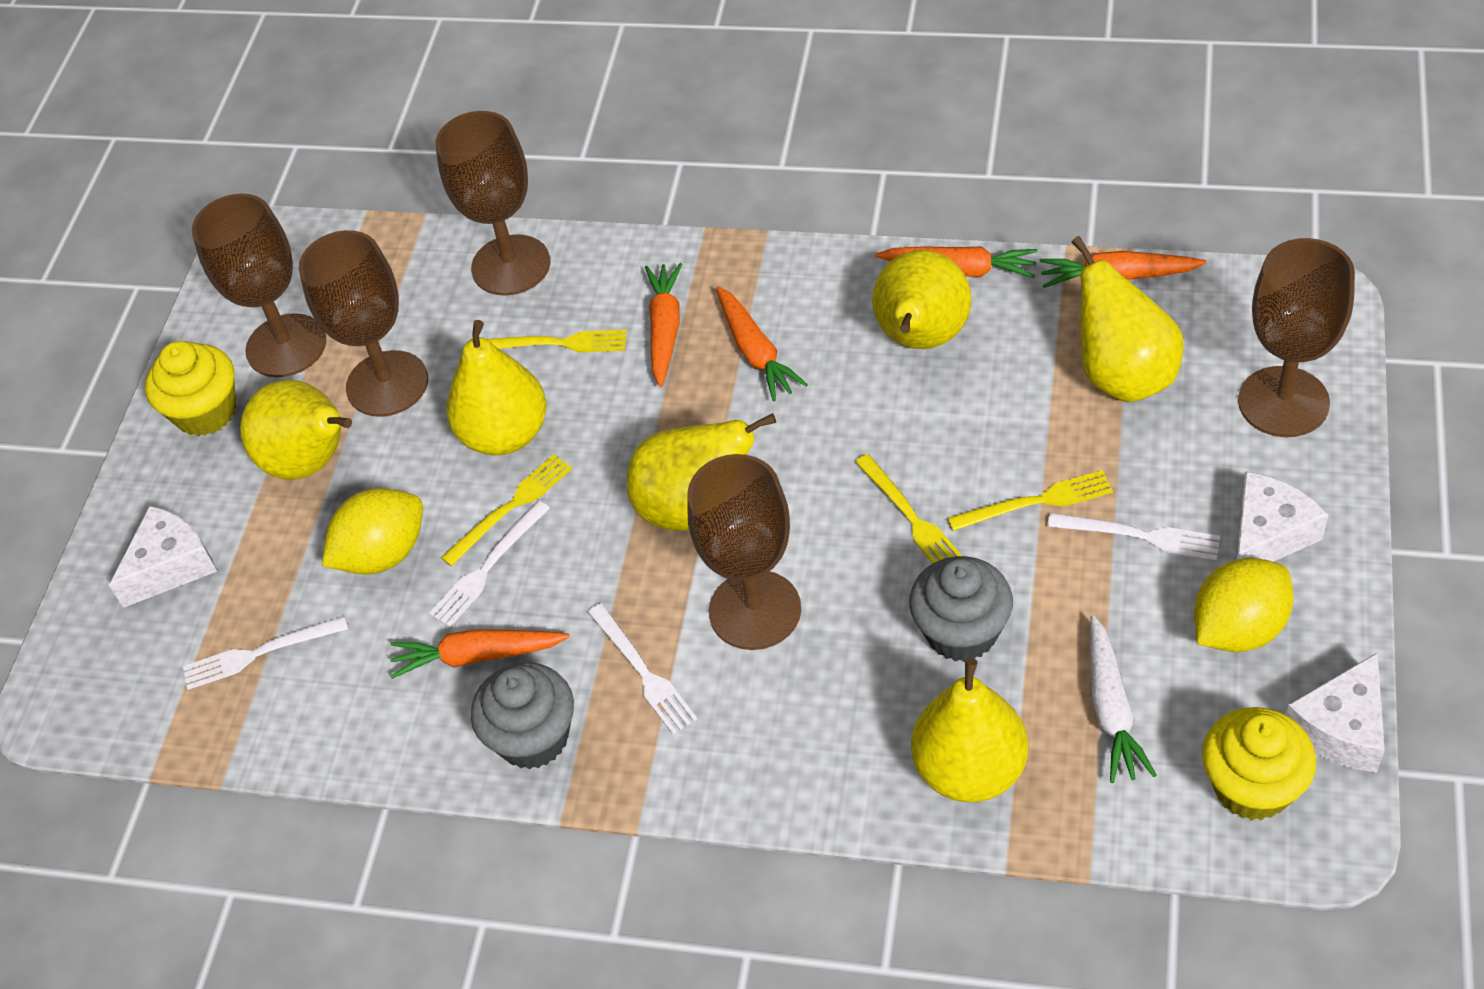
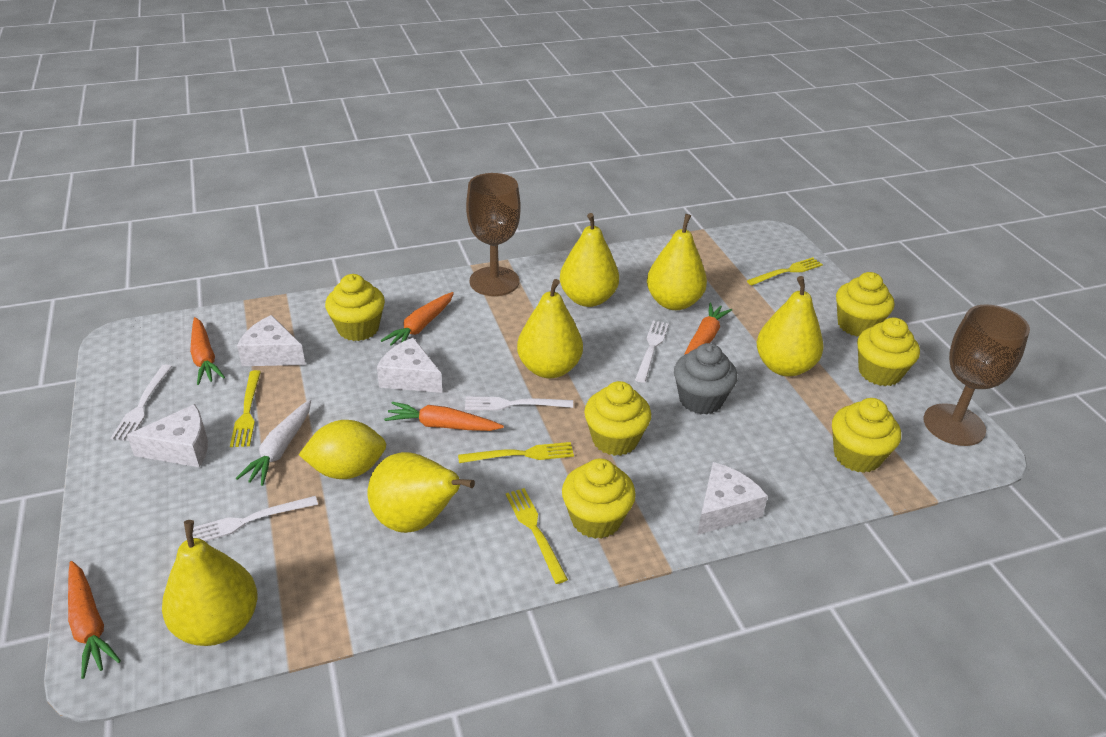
brown goblet: [192,193,326,377] [299,230,428,417] [435,111,550,295] [687,454,801,650] [1238,238,1355,437] = 5 -> [466,173,521,296] [923,304,1030,446] = 2
grey cupcake: [471,662,574,769] [909,556,1013,662] = 2 -> [674,343,737,415] = 1
white cheese: [109,506,217,608] [1235,471,1328,562] [1286,652,1385,772] = 3 -> [127,404,208,468] [237,315,306,366] [377,337,442,393] [697,462,768,535] = 4
yellow cupcake: [145,341,236,436] [1202,707,1316,820] = 2 -> [325,274,385,341] [562,459,636,539] [584,381,651,456] [832,398,901,473] [836,272,894,337] [857,317,920,386] = 6
yellow lemon: [322,488,423,575] [1194,558,1293,652] = 2 -> [299,420,387,479] = 1

